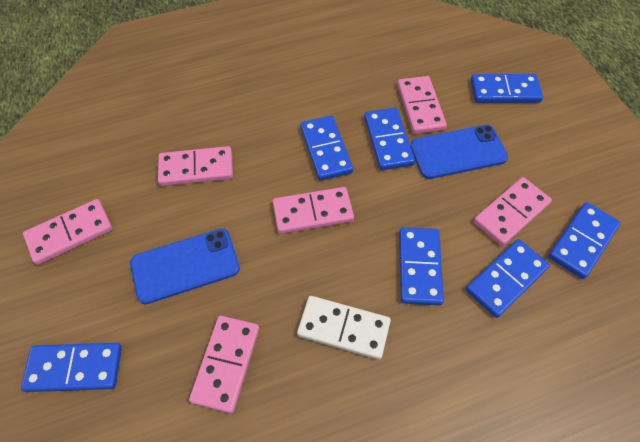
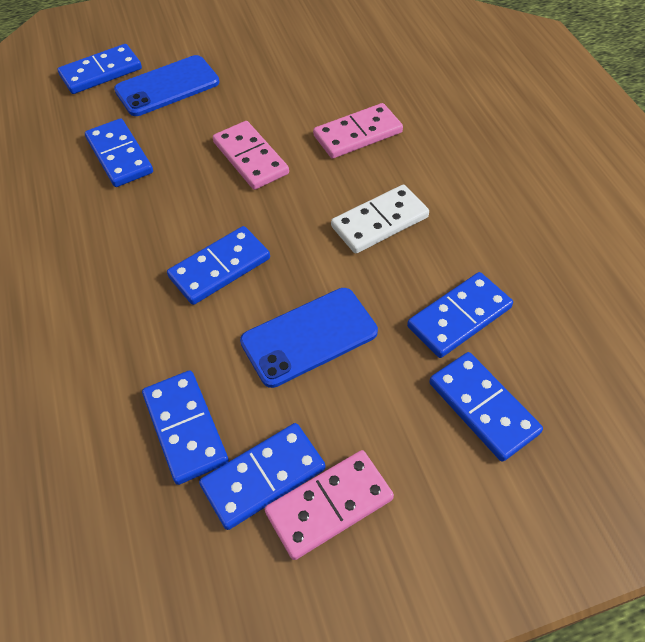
pink domino: [23,199,112,265] [158,146,233,186] [189,316,259,414] [272,187,354,234] [397,76,447,134] [473,177,552,246] = 6 -> [213,121,289,190] [265,450,394,560] [313,103,403,159] = 3

